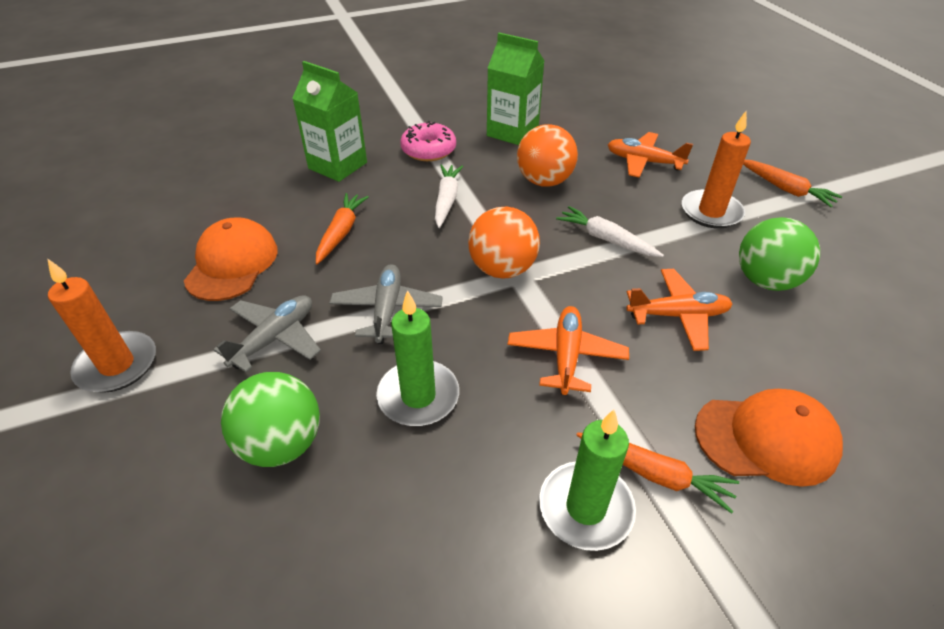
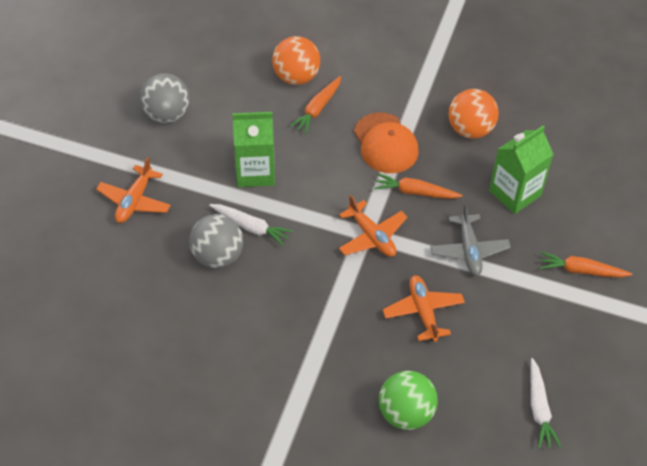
green ball: [221,372,320,467] [739,217,820,291] = 2 -> [379,371,438,430] = 1
green candle: [376,290,459,426] [539,409,636,551] = 2 -> none = 0
grey ball: none = 0 -> [140,73,190,123] [189,214,243,268] = 2
grey plane: [213,295,321,373] [329,264,443,344] = 2 -> [430,203,511,276] = 1
orange candle: [47,258,156,393] [682,111,751,229] = 2 -> none = 0
orange cap: [184,218,278,301] [695,389,843,487] = 2 -> [354,112,419,173] = 1
pink donut: [400,121,456,161] = 1 -> none = 0

